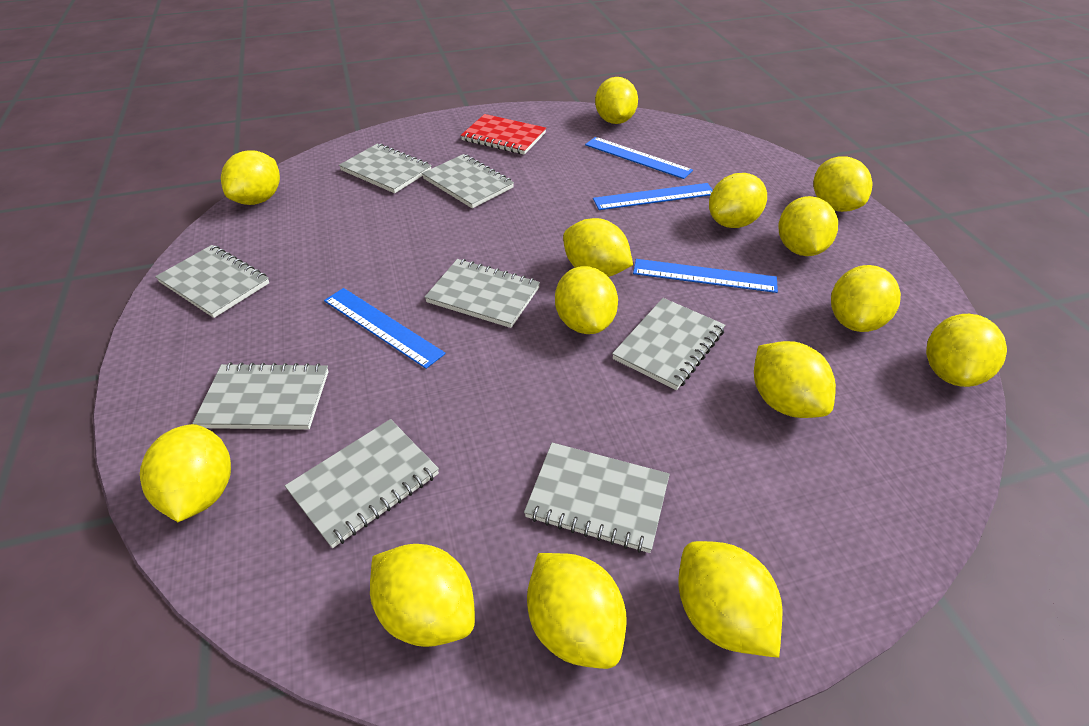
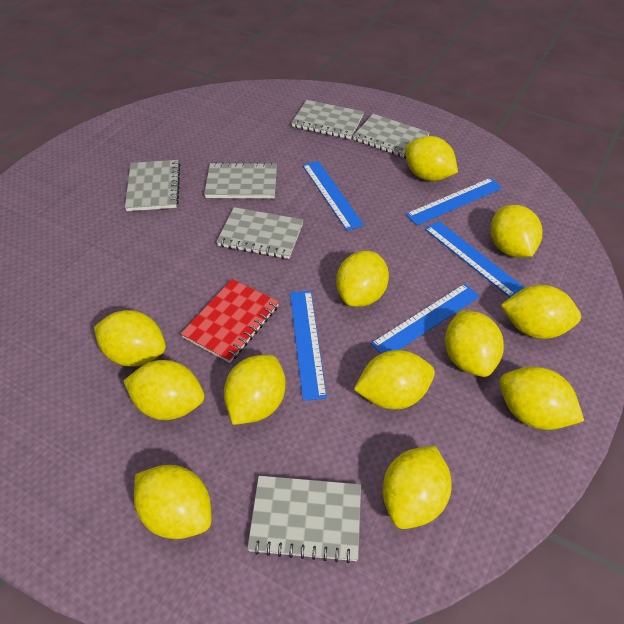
blue ruler: [324,288,446,369] [585,137,693,179] [593,183,713,210] [633,259,778,293] = 4 -> [290,291,327,401] [302,161,364,231] [371,284,480,354] [406,178,502,225] [425,221,525,297] = 5
grey notebook: [155,245,269,318] [192,362,329,430] [285,419,439,548] [339,143,432,193] [422,154,514,209] [424,259,540,328] [524,443,670,553] [612,298,725,390] = 8 -> [125,160,180,211] [204,162,277,198] [216,207,303,259] [247,476,361,563] [291,100,364,139] [353,114,430,159] = 6
yellow lemon: [140,424,231,522] [221,150,280,205] [370,544,475,647] [527,553,627,669] [555,266,618,334] [563,218,633,277] [595,77,638,124] [678,541,782,658] [709,173,767,228] [754,341,836,418] [778,196,838,256] [813,156,873,212] [831,265,901,332] [926,314,1007,387] = 14 -> [94,310,166,367] [124,360,205,420] [134,465,212,539] [224,355,286,425] [336,251,389,307] [354,350,435,409] [382,446,452,529] [405,136,458,181] [445,310,504,377] [490,205,542,257] [500,367,584,430] [501,285,581,339] = 12

